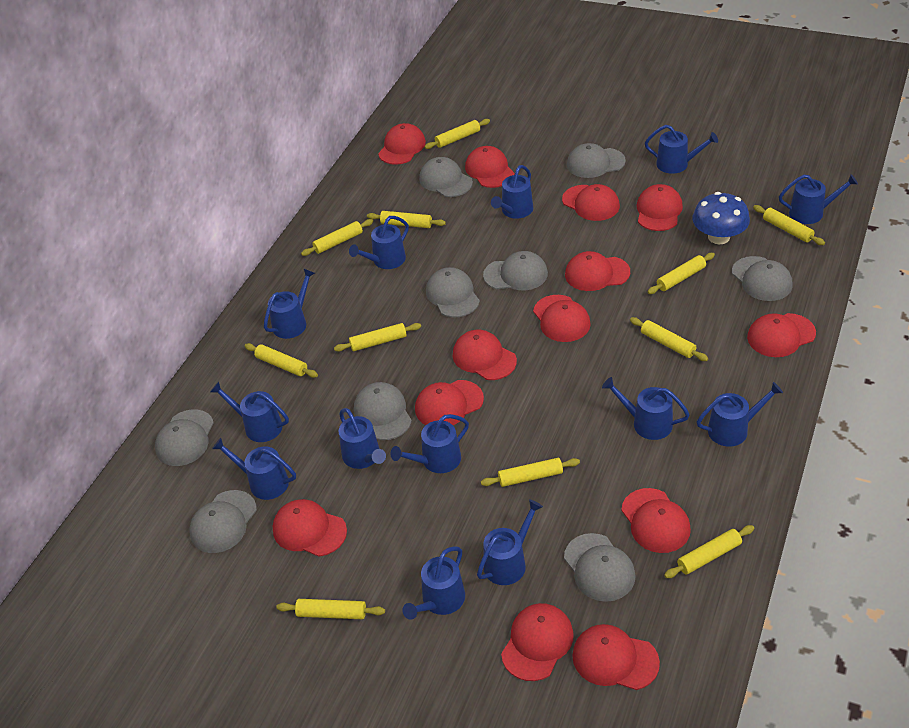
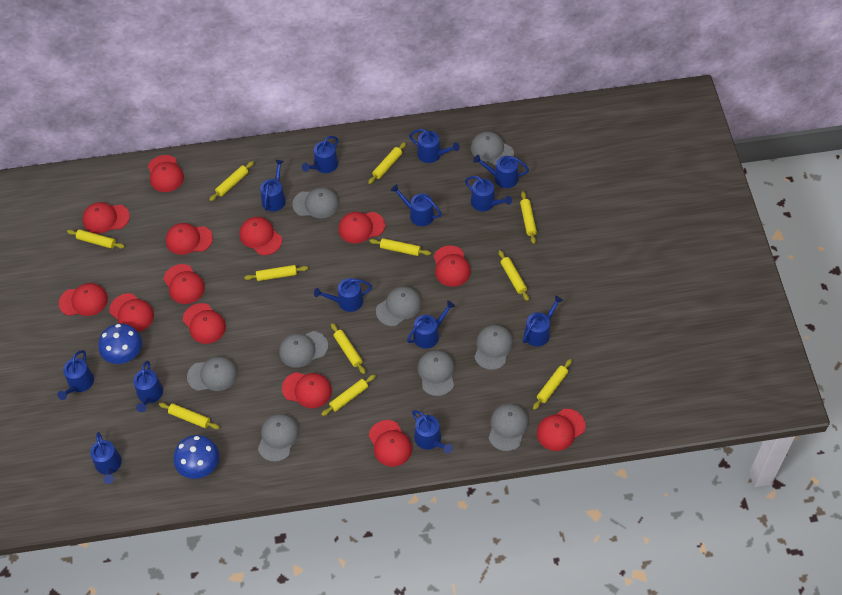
blue mushroom: [692,192,750,244] = 1 -> [98,323,142,364] [174,435,219,479] = 2

